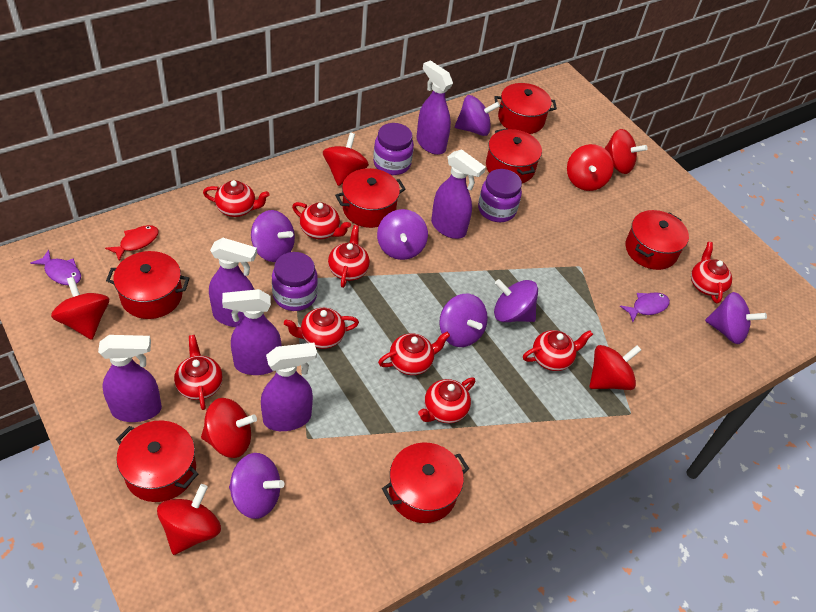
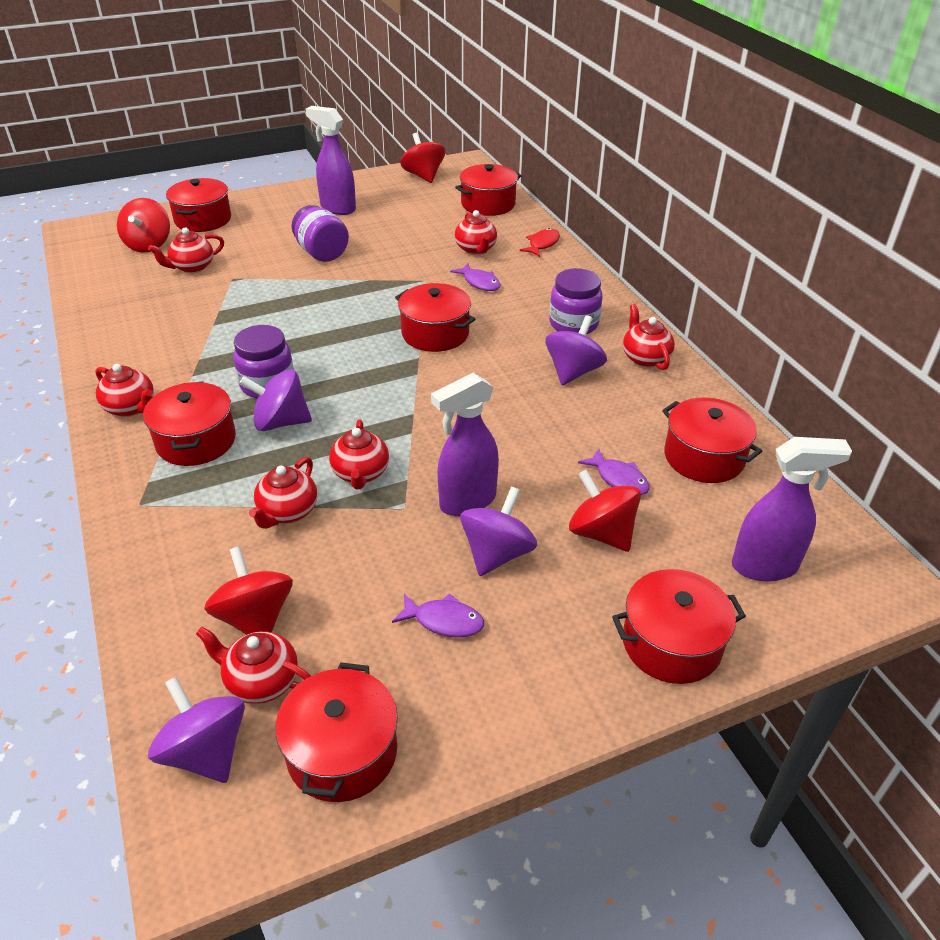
purple fish: [30,250,81,286] [620,292,670,322] = 2 -> [392,593,484,637] [450,264,501,291] [578,449,650,495] = 3
purple spinning top: [229,453,284,519] [251,210,295,262] [377,209,428,260] [439,294,488,347] [455,95,500,136] [494,279,538,322] [705,292,767,344] = 7 -> [148,677,245,783] [240,369,312,431] [460,487,537,576] [545,315,607,385] = 4
purple spray bottle: [98,335,162,422] [209,238,257,327] [222,289,281,375] [261,343,317,431] [416,60,453,155] [431,149,486,239] = 6 -> [305,106,356,215] [431,373,499,516] [732,437,852,581] = 3
red spinning top: [51,277,109,340] [157,484,221,555] [201,398,257,458] [323,133,369,186] [567,144,614,191] [589,345,641,390] [604,129,647,174] = 7 -> [117,198,170,253] [204,546,293,635] [400,133,445,183] [569,470,641,552] = 4
red teapot: [174,335,223,410] [203,180,270,217] [284,308,359,349] [292,202,351,239] [328,225,370,288] [378,332,450,375] [418,377,476,423] [523,330,593,371] [691,242,732,303] = 9 -> [95,364,154,417] [148,227,224,273] [196,627,311,704] [249,457,317,529] [329,419,389,489] [455,210,497,255] [623,304,675,370] = 7

